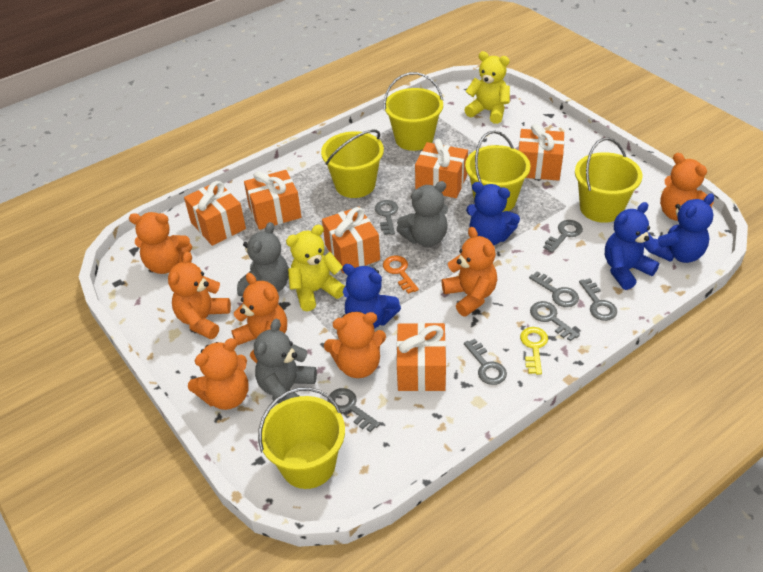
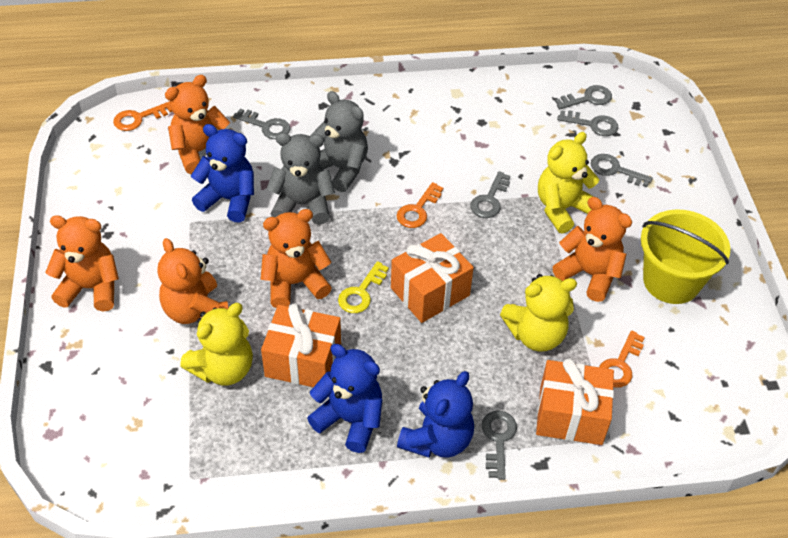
blue teddy bear: [342,264,401,329] [466,182,520,245] [605,202,659,290] [650,194,714,263] = 4 -> [191,124,254,223] [307,344,382,453] [397,371,474,458] = 3
grey key: [327,388,380,432] [375,200,398,235] [464,339,507,385] [529,271,579,307] [530,301,580,341] [543,220,583,253] [579,278,617,321] = 7 -> [233,109,291,139] [470,171,510,218] [482,411,517,480] [555,85,612,109] [557,110,618,136] [591,154,653,187] = 6
grey teddy bear: [237,222,289,296] [254,319,317,404] [396,181,448,247] = 3 -> [266,133,335,225] [310,91,368,192] = 2
orange gift: [184,181,246,246] [244,170,301,230] [322,207,380,273] [396,323,446,392] [415,139,468,198] [518,124,564,181] = 6 -> [261,303,341,387] [391,233,474,323] [536,358,614,445] = 3
orange key: [383,256,419,294] = 1 -> [113,101,173,131] [397,182,443,228] [599,330,645,388] = 3
orange teddy bear: [129,212,192,274] [168,252,231,339] [188,338,248,410] [231,273,287,363] [324,312,386,378] [441,227,497,316] [660,153,713,221] = 7 -> [45,215,119,311] [157,238,228,324] [165,75,230,174] [261,209,332,308] [553,197,632,302] = 5
yellow bucket: [258,387,345,489] [321,130,384,198] [384,72,443,151] [465,131,530,212] [575,138,643,223] = 5 -> [641,209,730,304] = 1
yellow teddy bear: [286,225,345,311] [464,51,510,124] = 2 -> [180,303,253,385] [500,274,577,352] [538,132,599,234] = 3

